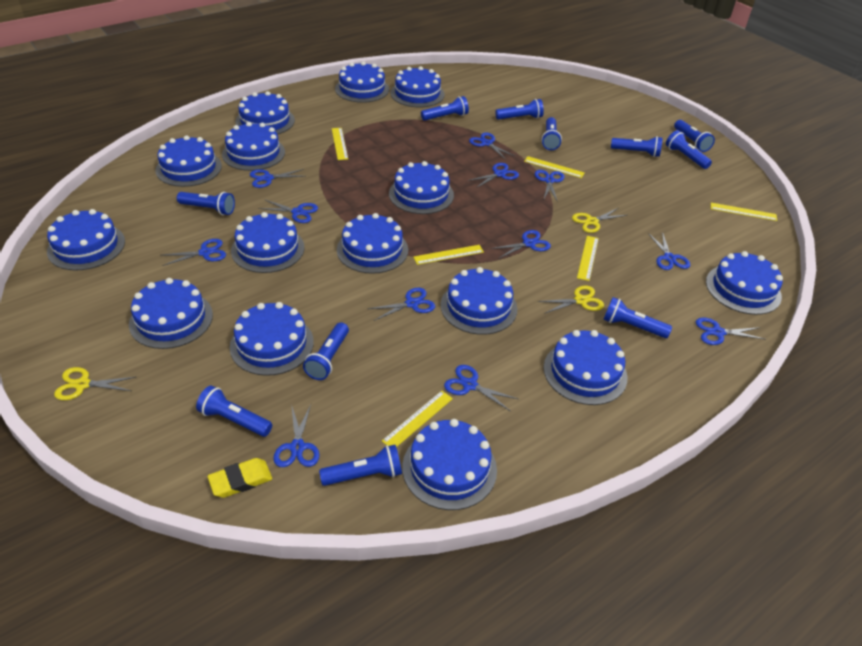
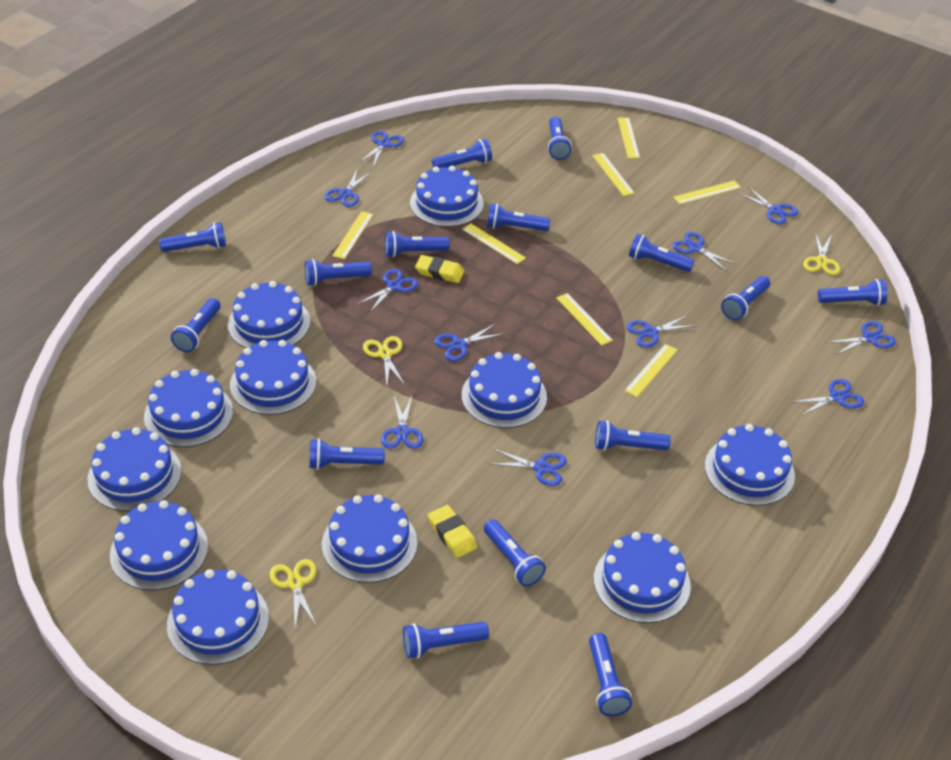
blue cake: [47,209,125,271] [129,278,213,349] [156,135,222,187] [222,122,285,171] [230,302,314,376] [231,212,304,273] [235,91,295,135] [335,61,389,103] [337,213,408,274] [389,161,454,214] [390,66,445,107] [402,419,497,510] [441,267,517,335] [544,330,627,405] [706,251,783,315] = 15 -> [88,427,181,511] [110,500,208,590] [144,369,233,447] [167,569,269,665] [228,281,310,348] [230,340,316,415] [322,494,417,583] [410,166,484,227] [461,352,547,428] [594,532,691,623] [705,424,795,506] = 11
blue flashlight: [177,192,235,215] [196,385,272,437] [303,322,349,380] [319,445,402,486] [421,96,469,121] [495,99,544,120] [541,117,562,150] [603,297,672,338] [611,136,663,157] [666,130,712,169] [674,120,715,152] = 11 -> [159,222,226,252] [171,298,221,352] [305,259,372,286] [309,439,385,470] [385,231,450,257] [403,622,489,659] [432,139,492,168] [484,519,546,586] [487,203,550,231] [548,117,572,160] [589,633,632,716] [595,421,671,451] [629,234,695,272] [721,276,770,320] [818,279,887,306] = 15
blue scissors: [162,239,226,266] [250,169,305,188] [258,199,318,223] [273,404,319,467] [368,288,435,321] [444,365,518,411] [467,163,519,188] [469,133,515,160] [491,230,551,258] [535,170,564,202] [648,232,690,270] [696,318,766,345] = 12 -> [324,168,372,207] [356,269,418,312] [359,130,404,167] [381,394,423,449] [434,323,505,361] [490,449,567,486] [627,315,697,348] [672,232,736,272] [737,187,798,224] [791,379,864,416] [826,321,896,355] = 11
yellow eraser: [208,458,272,498] = 1 -> [415,255,464,283] [428,505,477,558] = 2
yellow ruler: [332,128,348,160] [382,391,453,447] [414,245,484,265] [524,156,585,178] [577,236,599,281] [711,203,777,221] = 6 -> [332,211,373,259] [462,224,526,264] [556,293,613,346] [592,153,635,196] [618,118,640,158] [624,344,677,397] [674,180,741,204] = 7

